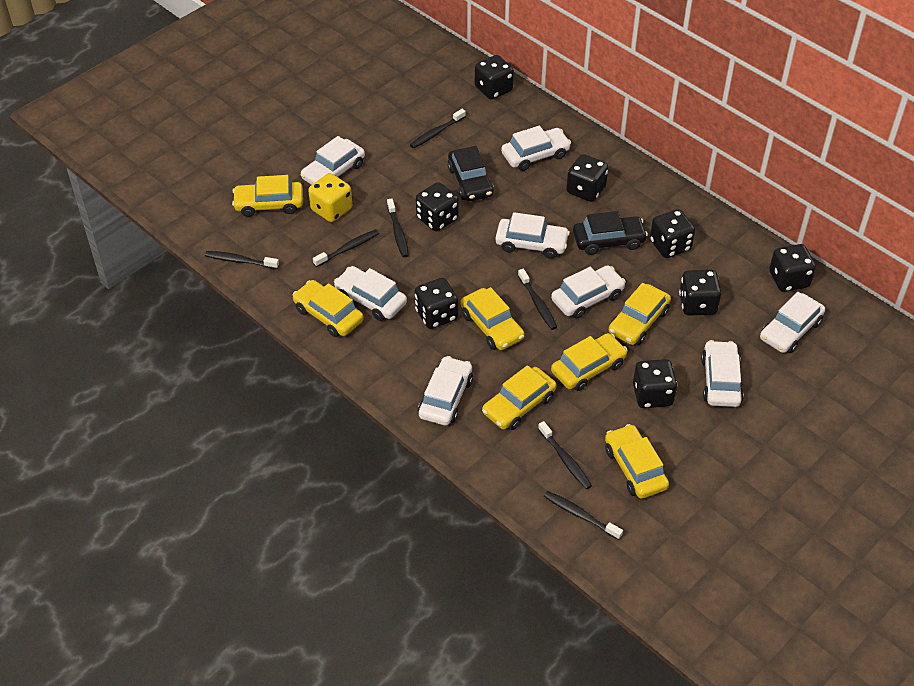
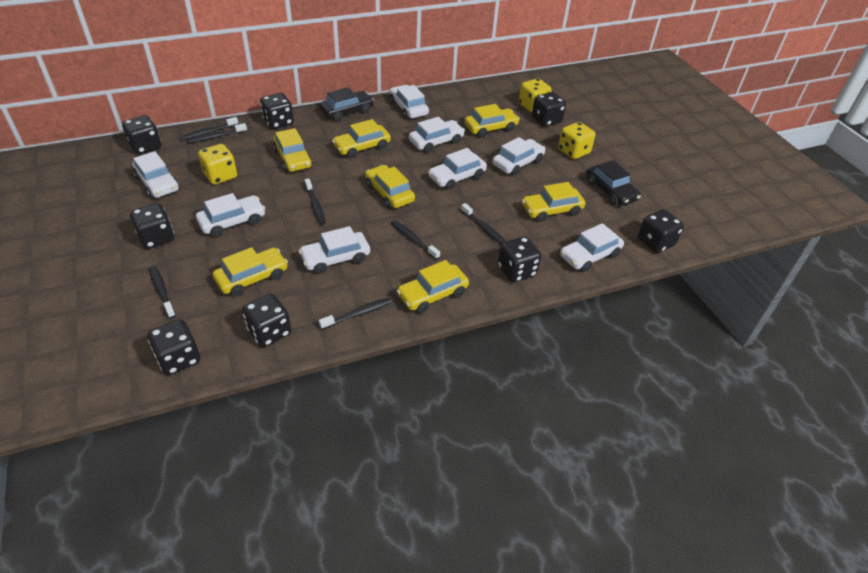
yellow dice: [308,173,352,222] = 1 -> [198,144,237,185] [519,78,552,112] [558,122,595,159] = 3

